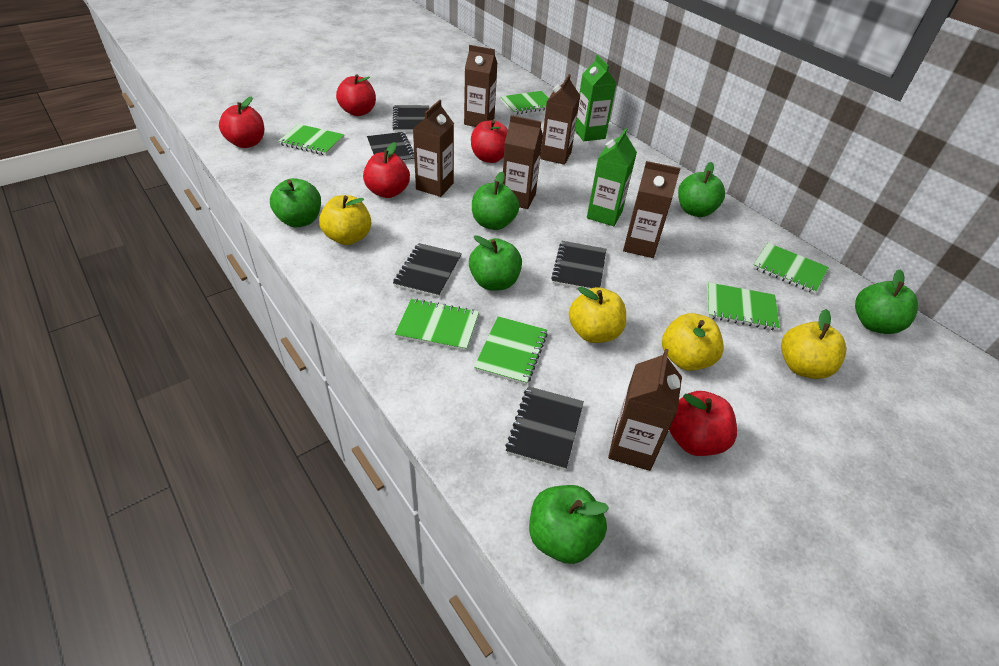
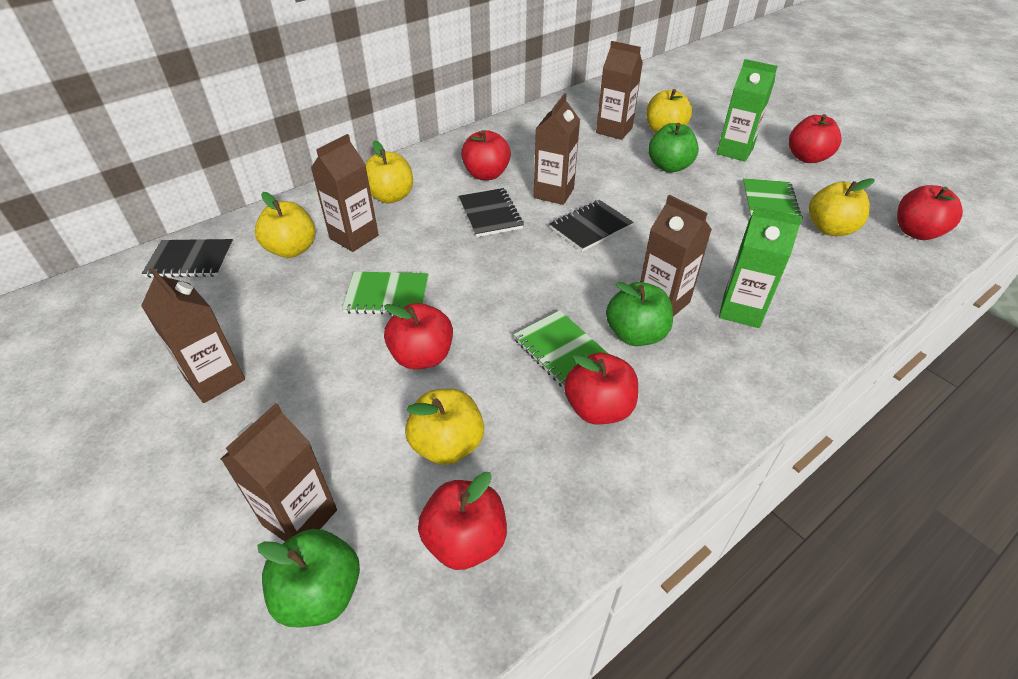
black notebook: [367,132,415,163] [393,105,429,132] [393,243,462,297] [505,386,584,470] [551,241,606,289] = 5 -> [142,239,234,278] [459,188,524,237] [550,200,634,252] = 3
green apple: [270,178,321,227] [469,235,522,291] [472,172,519,230] [529,485,609,564] [678,162,725,217] [855,269,918,334] = 6 -> [257,529,360,627] [606,282,673,346] [648,123,699,172] = 3
green notebook: [278,124,344,155] [395,299,479,351] [474,316,548,385] [501,91,549,115] [707,282,780,331] [753,243,829,294] = 6 -> [342,272,428,315] [513,310,608,388] [743,178,802,218] = 3
red apple: [219,96,264,148] [336,74,376,116] [363,142,410,198] [471,120,508,163] [669,391,737,456] = 5 -> [384,303,453,369] [418,472,507,570] [461,130,511,180] [564,352,638,424] [789,114,842,163] [897,185,963,240] = 6
yellow apple: [319,195,371,245] [569,287,626,343] [662,313,724,371] [781,309,846,379] = 4 -> [255,192,316,258] [366,140,413,204] [405,389,484,465] [646,89,692,133] [809,178,875,236] = 5

